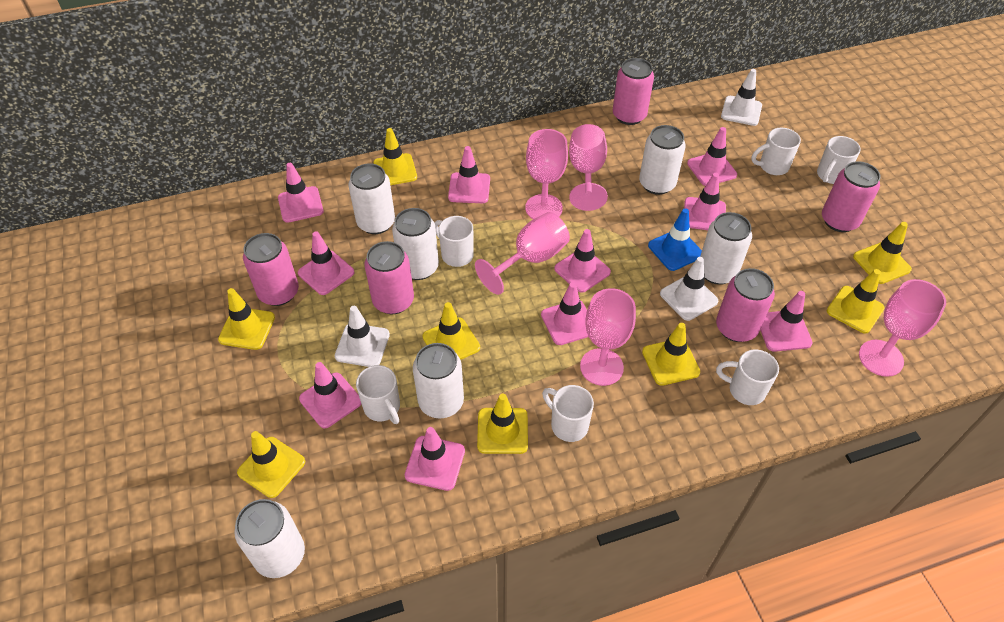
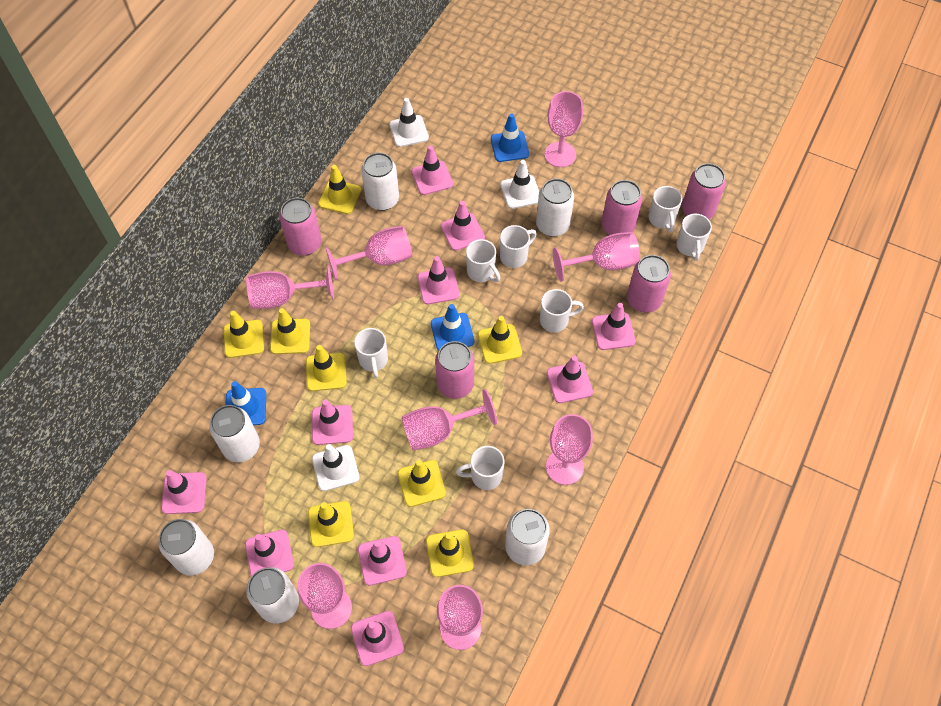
blue traffic cone: [648,208,702,271] = 1 -> [225,381,266,425] [431,304,474,351] [491,113,529,162] = 3
pink goblet: [475,212,570,295] [525,129,568,219] [569,124,608,211] [580,288,636,386] [859,279,946,377] = 5 -> [246,265,334,309] [298,563,352,629] [325,226,412,280] [402,389,497,450] [437,585,483,650] [544,91,583,167] [546,414,593,485] [553,232,640,282] = 8
white mug: [356,365,400,424] [434,216,474,267] [542,385,594,442] [716,350,779,405] [751,128,801,175] [817,136,861,184] = 6 -> [354,328,388,378] [456,446,505,490] [466,239,500,282] [500,225,537,268] [540,289,584,332] [648,186,682,232] [676,214,712,261] = 7

